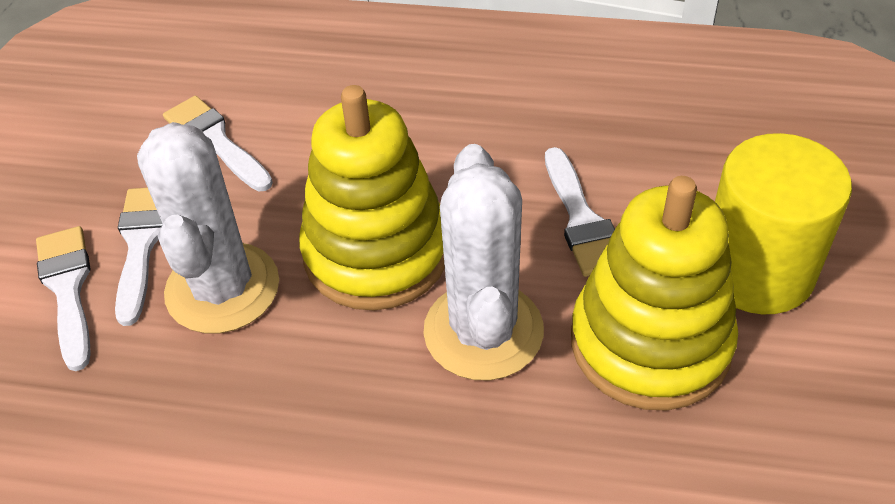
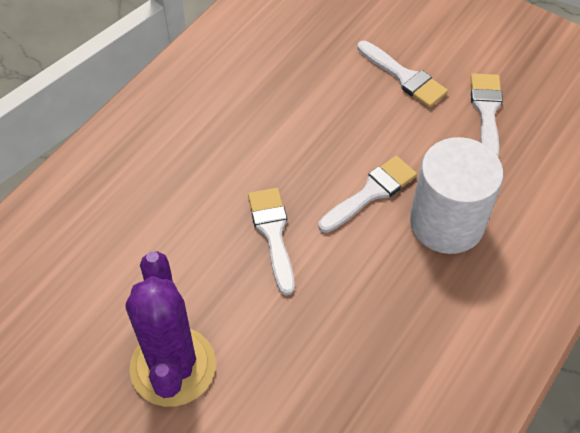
purple cactus: none = 0 -> [125,251,216,407] = 1
white cactus: [137,122,279,334] [423,144,544,381] = 2 -> none = 0
white cylinder: none = 0 -> [410,137,504,254] = 1
yellow cylinder: [715,133,852,314] = 1 -> none = 0
yellow stacking toy: [299,85,445,310] [571,176,738,411] = 2 -> none = 0

